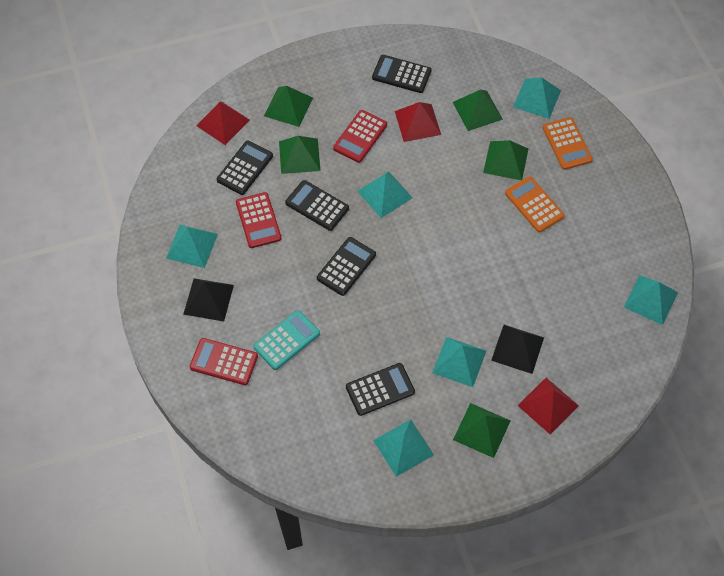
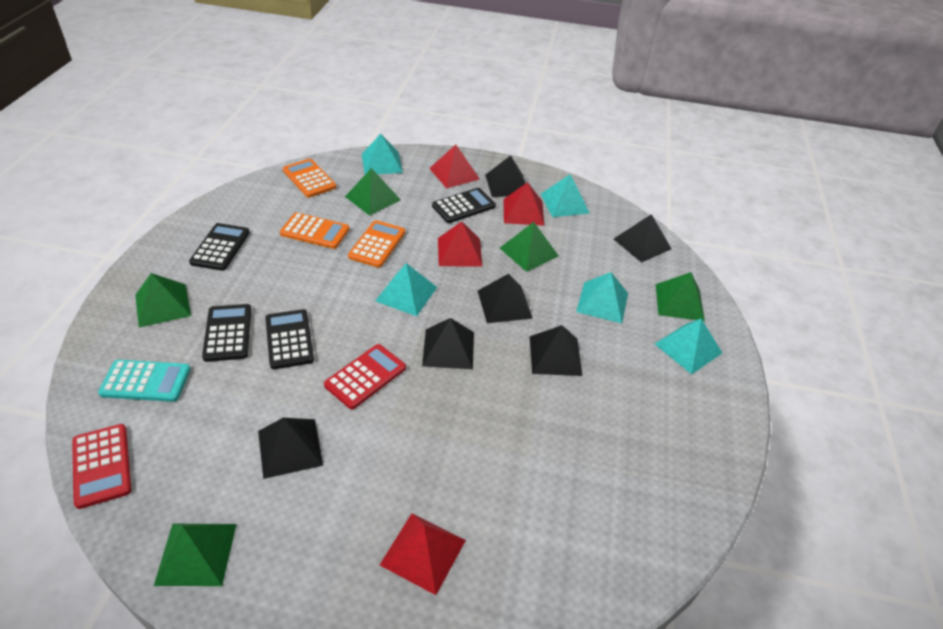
black calculator: [217,141,273,195] [285,180,349,231] [317,237,376,296] [346,363,415,416] [372,55,432,93] = 5 -> [189,223,250,271] [202,304,252,362] [265,309,314,369] [432,188,496,223] = 4
black pyramid: [183,278,234,321] [491,325,544,374] = 2 -> [258,418,323,479] [422,318,474,369] [478,274,533,323] [485,155,526,197] [529,325,582,376] [614,214,671,263] = 6
orange calculator: [505,176,565,232] [543,117,593,170] = 2 -> [280,212,349,249] [283,159,336,198] [348,220,405,268] = 3
red calculator: [190,338,258,385] [236,192,282,248] [333,110,387,163] = 3 -> [72,424,132,509] [324,344,406,409] = 2
red pyramid: [196,101,250,145] [395,102,441,142] [518,378,579,435] = 3 -> [380,513,466,595] [429,144,480,188] [438,221,483,267] [504,182,545,226] = 4
turquoise pyramid: [166,225,218,268] [357,171,413,218] [373,419,434,477] [432,337,486,387] [513,77,561,119] [624,275,678,325] = 6 -> [362,134,403,174] [375,263,437,316] [541,174,589,217] [576,272,628,324] [655,319,722,374] = 5

